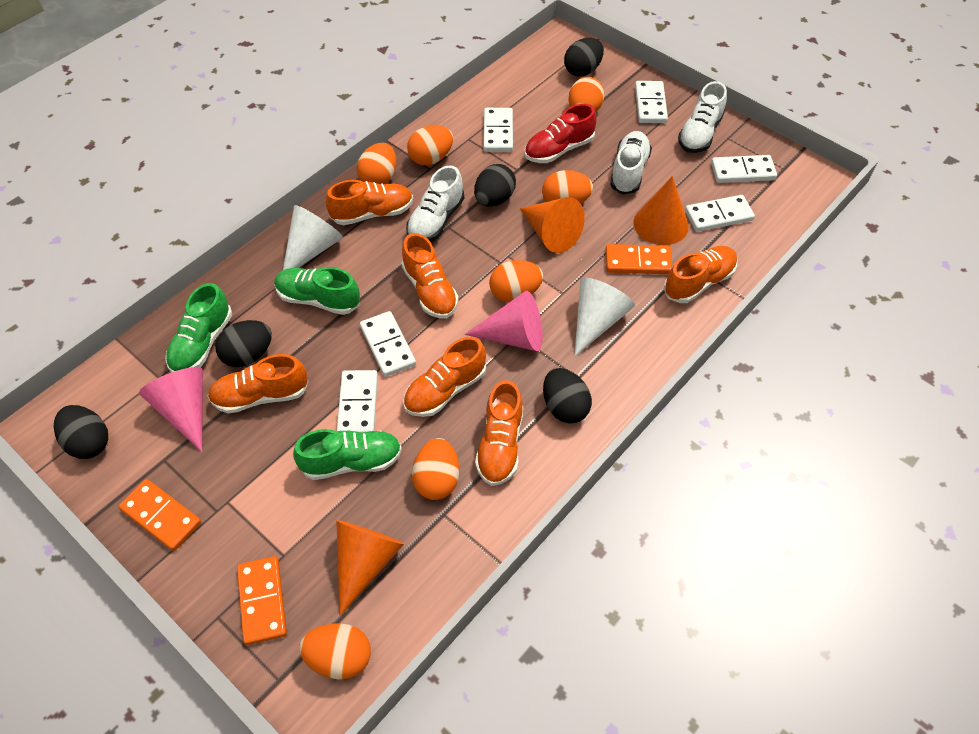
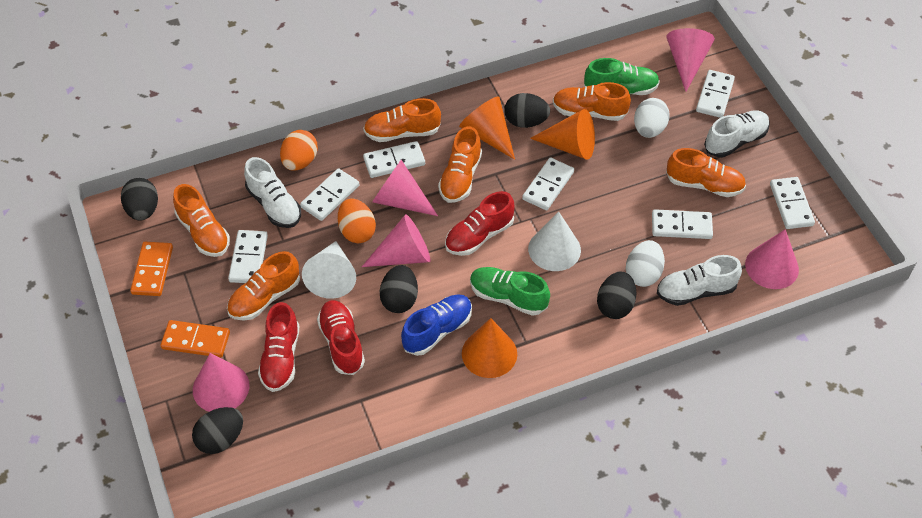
blue shoe: none = 0 -> [401,294,472,356] = 1
green shoe: [166,283,232,372] [274,267,360,315] [293,429,402,480] = 3 -> [470,267,550,316] [584,58,660,95] = 2
orange domino: [118,479,201,551] [237,556,287,645] [606,244,673,274] = 3 -> [130,242,173,296] [161,320,230,358] = 2
orange egg: [299,623,371,679] [357,143,397,184] [407,125,453,165] [412,438,460,500] [489,260,543,303] [542,170,593,204] [568,77,604,112] = 7 -> [280,130,318,170] [338,198,376,243] = 2
pink cone: [139,367,203,452] [464,291,543,351] = 2 -> [193,353,250,412] [362,214,431,267] [372,160,438,216] [666,28,715,91] [745,229,799,289] = 5
red shoe: [524,104,596,163] = 1 -> [258,302,299,392] [317,300,365,375] [445,191,515,256] = 3
white domino: [337,370,378,433] [360,311,416,377] [483,108,513,152] [635,81,668,123] [685,195,755,232] [711,155,777,183] = 6 -> [228,230,268,283] [300,168,359,221] [363,141,425,178] [522,157,574,210] [652,209,713,239] [696,70,735,118] [770,177,815,229] = 7
white egg: none = 0 -> [626,240,665,287] [634,98,670,138] = 2

